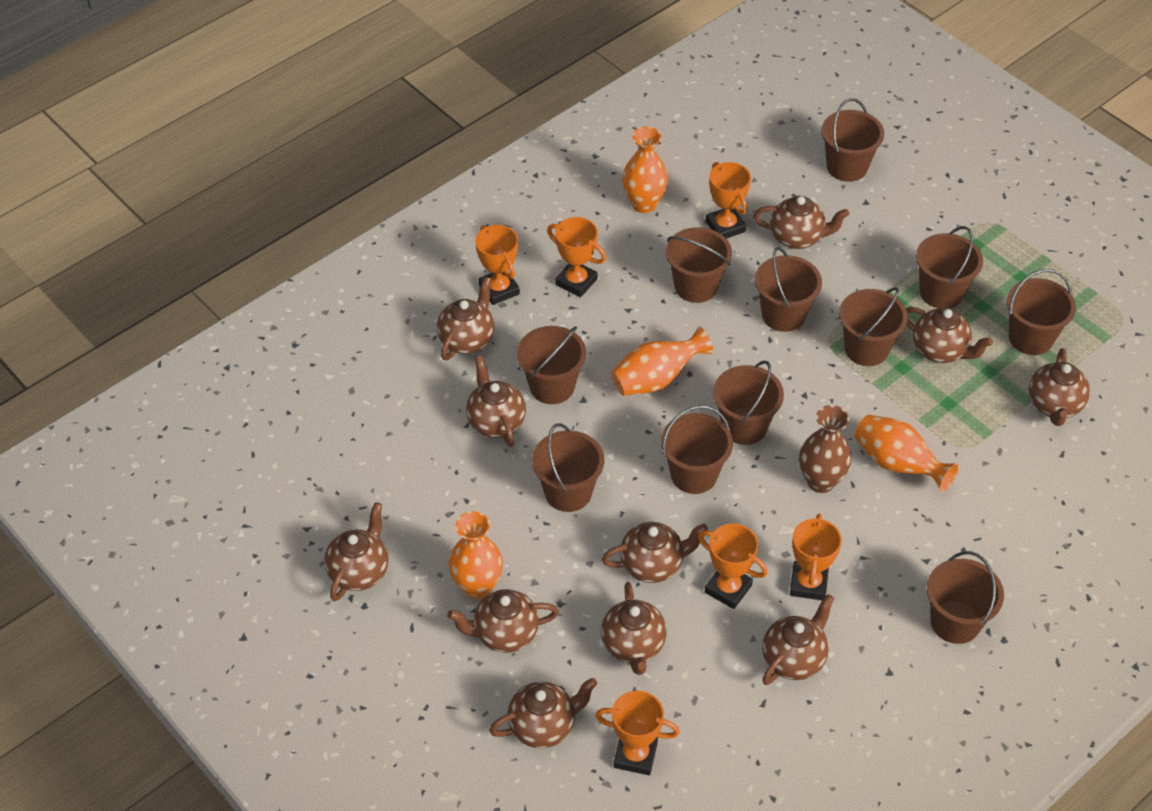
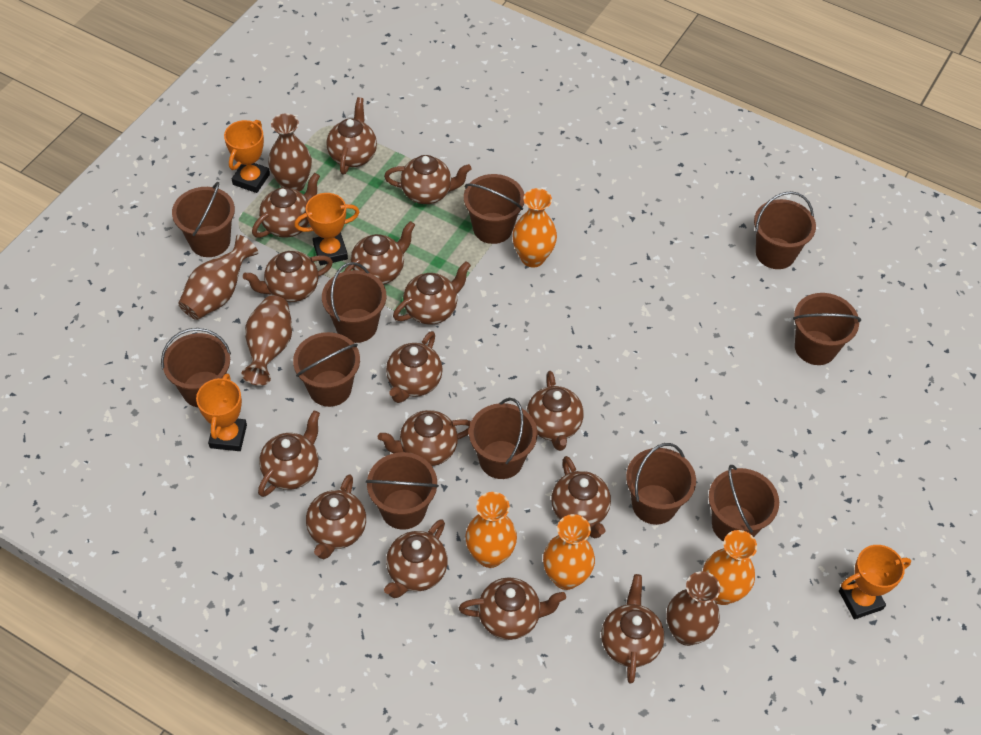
brown teapot: [324,502,388,601] [437,276,495,360] [447,589,559,653] [466,355,526,447] [489,678,597,748] [601,582,667,675] [602,522,708,583] [754,196,849,249] [762,594,834,685] [906,307,993,363] [1029,348,1090,426] = 11 -> [243,251,333,302] [252,173,320,238] [258,411,320,497] [306,474,366,559] [326,97,377,175] [344,221,415,285] [378,410,471,466] [384,155,472,204] [384,519,448,598] [386,331,443,403] [393,261,471,325] [459,577,566,640] [527,371,584,451] [551,456,611,538] [601,574,665,684] = 15
brown vase: [799,405,852,493] = 1 -> [178,235,258,320] [241,295,292,386] [268,113,312,192] [666,571,720,646] = 4
orange trophy: [475,225,520,305] [547,217,606,297] [595,691,680,775] [698,524,768,609] [706,162,751,239] [790,514,842,600] = 6 -> [196,374,247,451] [224,120,270,193] [294,193,360,265] [839,545,911,619] = 4

